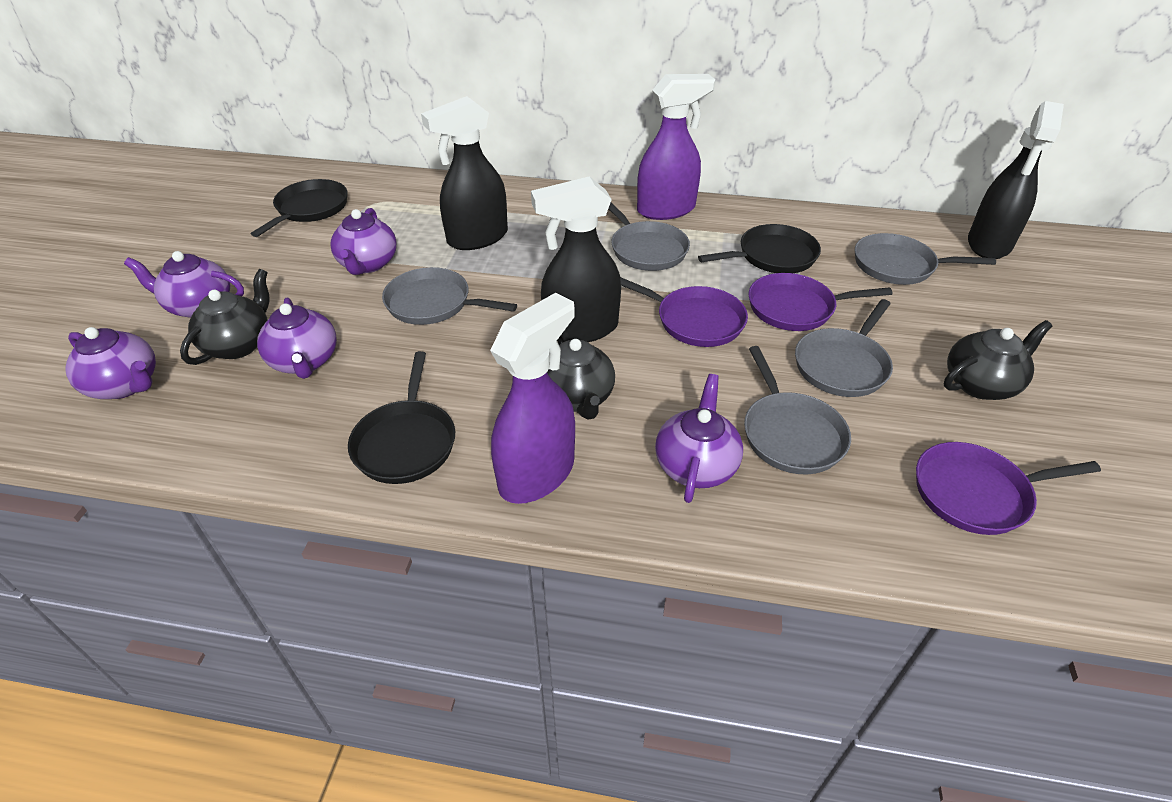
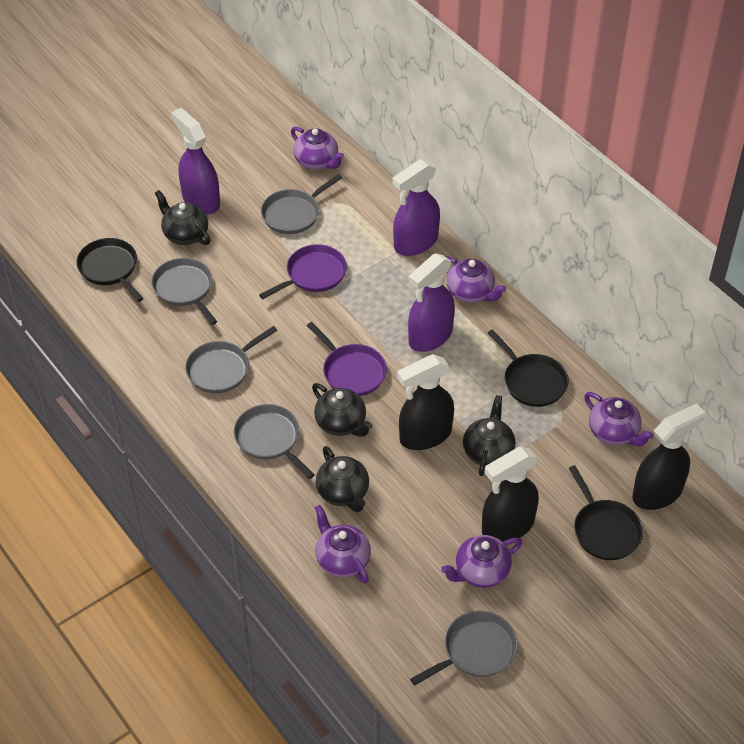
black teapot: [180,269,270,365] [547,330,615,419] [944,320,1052,400] = 3 -> [155,190,210,245] [312,383,372,437] [316,446,369,512] [463,395,516,476] = 4
purple pan: [620,277,748,347] [748,273,892,331] [916,442,1101,535] = 3 -> [259,244,347,299] [307,322,387,396] = 2
purple spray bottle: [490,293,575,504] [637,74,715,220] = 2 -> [171,108,220,215] [392,159,440,256] [408,253,455,352] = 3

